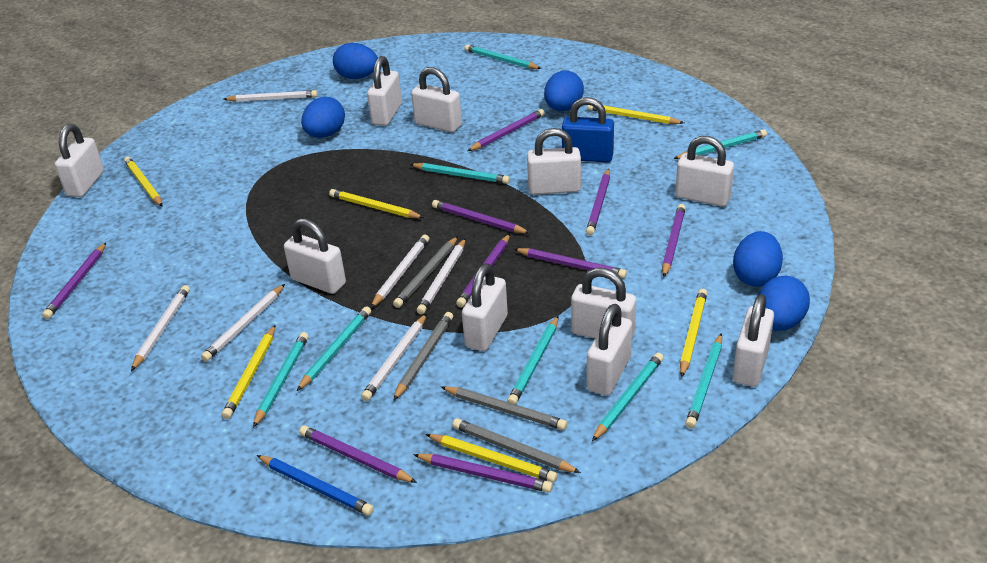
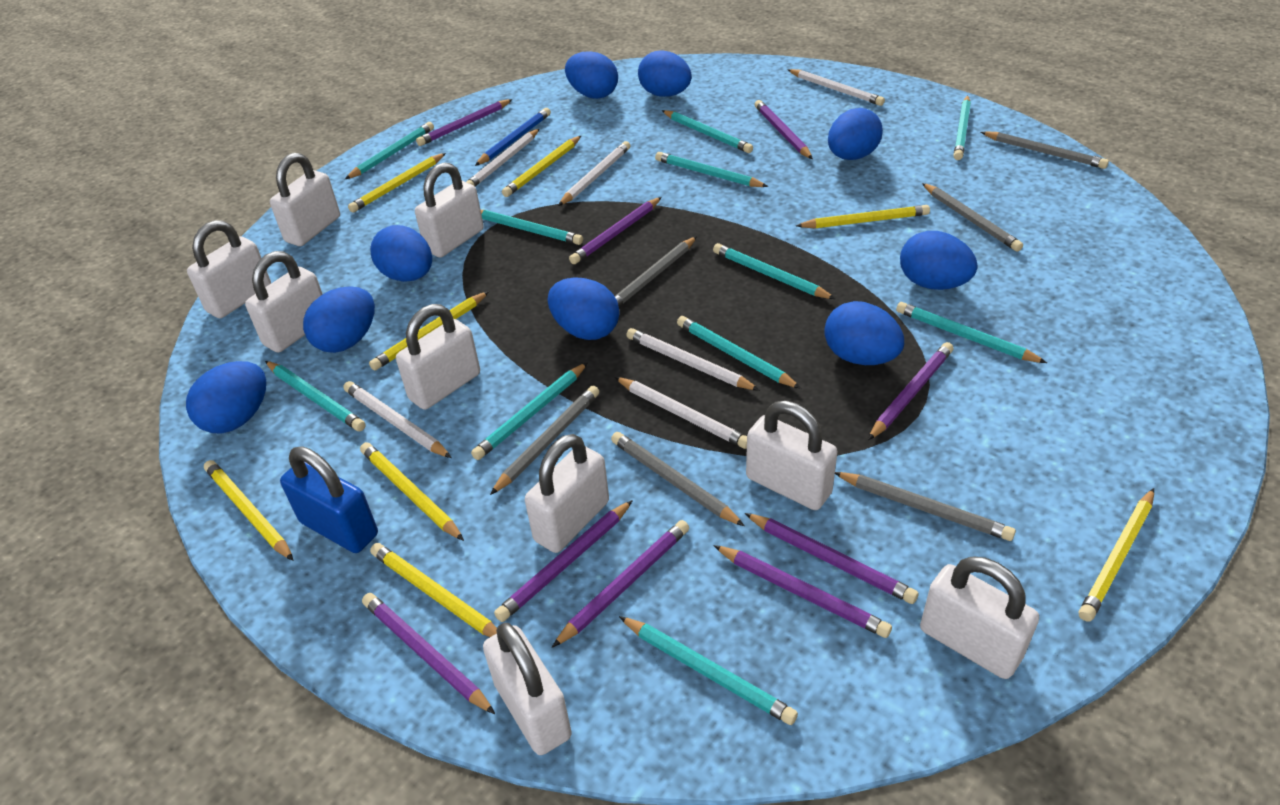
blue egg: [301,97,345,138] [333,43,378,79] [544,70,584,111] [733,231,783,287] [759,276,810,331] = 5 -> [186,361,266,434] [303,286,375,353] [370,225,432,282] [548,277,620,340] [565,51,618,99] [638,50,692,97] [824,301,904,365] [828,108,883,160] [900,231,978,290] = 9
grey pencil: [393,236,458,308] [393,312,453,401] [441,386,567,430] [452,418,581,473] = 4 -> [490,386,599,495] [611,432,744,526] [615,236,697,307] [835,472,1016,541] [922,183,1023,252] [981,131,1109,169] = 6
turquoise pencil: [253,332,309,428] [297,307,371,391] [410,163,510,184] [464,44,542,69] [507,316,558,405] [592,353,664,441] [673,129,767,159] [685,333,722,428] = 8 -> [265,361,366,431] [345,122,434,179] [471,362,588,460] [481,210,583,245] [619,616,798,725] [655,152,768,187] [662,110,753,153] [677,316,801,389] [713,243,835,299] [896,302,1047,363] [954,95,971,160] = 11
white padlock: [55,124,104,197] [284,218,346,294] [367,56,402,126] [411,67,462,132] [462,263,508,351] [527,128,581,195] [571,268,636,338] [587,304,632,396] [675,136,734,207] [733,294,774,387] = 10 -> [187,220,271,318] [245,251,322,353] [270,153,340,246] [396,304,480,410] [415,162,484,258] [483,622,572,755] [525,434,609,553] [746,401,837,510] [920,557,1039,679] = 9
yellow pencil: [124,156,163,207] [222,325,275,419] [329,189,424,218] [425,434,558,483] [587,105,684,124] [680,289,707,378] = 6 -> [204,460,294,561] [348,153,446,212] [360,442,464,541] [369,291,489,371] [370,543,497,637] [502,136,581,197] [796,205,930,229] [1079,488,1154,622] = 8

